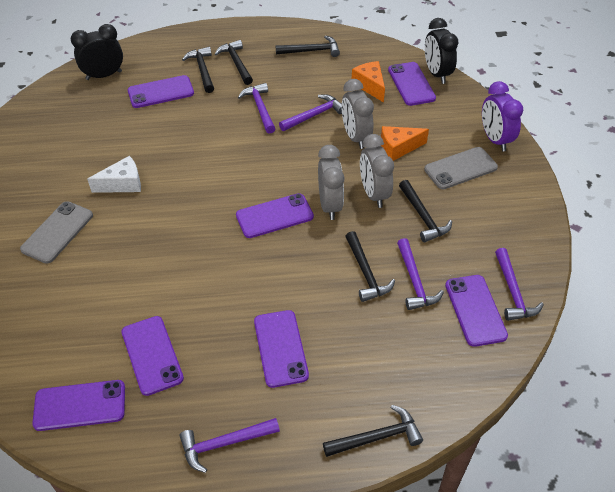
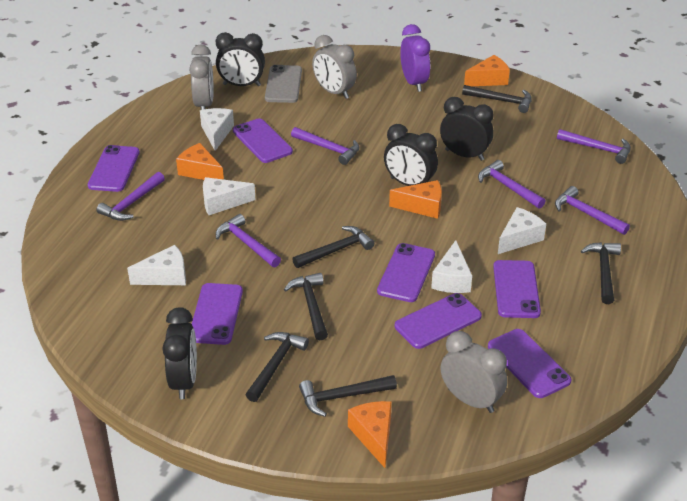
black clock: [71,24,123,80] [425,18,458,84] = 2 -> [162,307,197,399] [216,32,265,86] [384,124,438,186] [440,97,493,161] = 4
grey phone: [20,201,93,264] [424,147,498,189] = 2 -> [265,65,302,103] = 1
orange cheese: [352,61,385,102] [381,126,429,161] = 2 -> [176,143,224,180] [348,401,392,468] [389,180,442,219] [464,55,510,86] = 4
purple hammer: [180,418,280,473] [238,83,276,134] [279,94,342,131] [397,238,444,310] [495,248,544,321] = 5 -> [97,172,165,221] [216,214,281,267] [291,127,359,165] [478,160,546,209] [555,186,630,235] [557,129,631,164] = 6
white cheese: [87,156,141,193] = 1 -> [127,245,186,285] [200,108,234,151] [203,177,256,215] [431,240,472,293] [498,207,546,254] = 5

